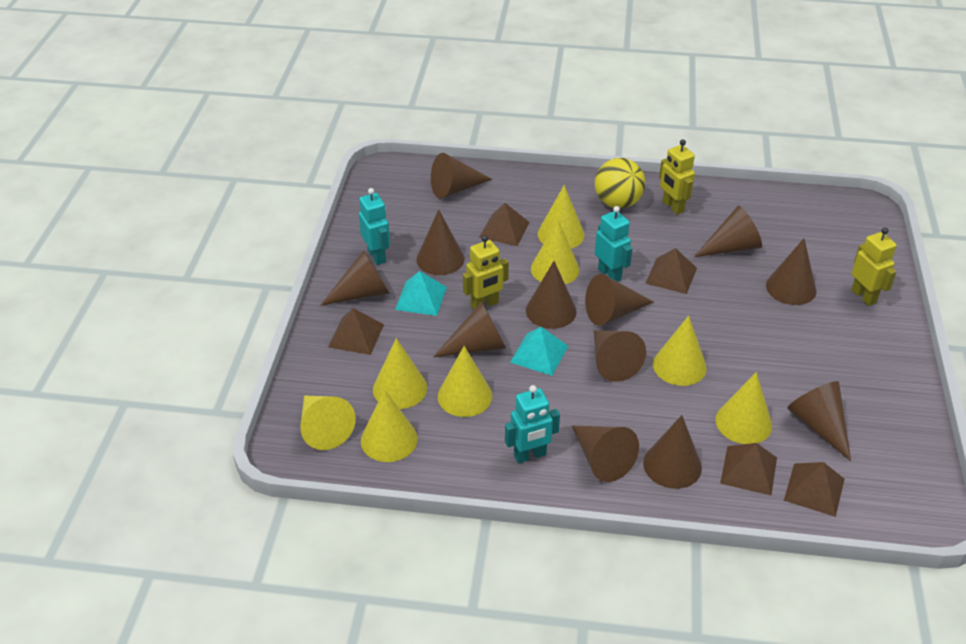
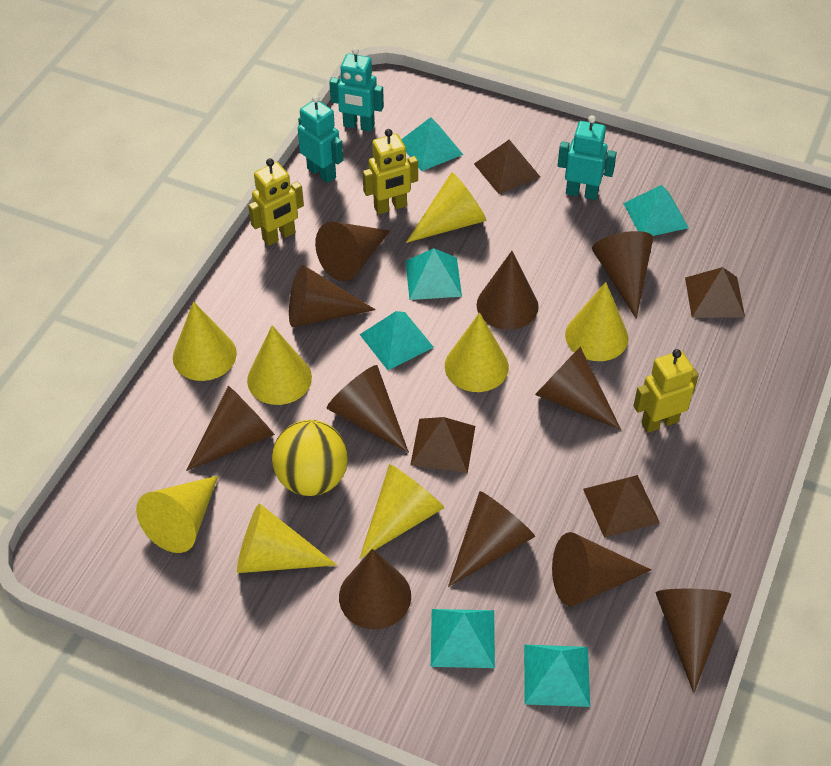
brown cone: [320,250,390,306] [416,209,465,275] [431,153,492,199] [433,302,506,357] [526,261,576,329] [572,426,639,482] [585,274,654,326] [594,330,646,382] [643,415,702,489] [694,206,762,257] [766,238,816,305] [787,381,851,461] = 12 -> [186,386,275,471] [289,265,376,327] [315,221,390,281] [327,365,409,453] [339,549,411,629] [448,491,535,587] [477,251,539,330] [535,347,621,430] [552,532,651,607] [592,231,653,319] [655,589,731,693] = 11
brown pyramid: [328,308,384,355] [479,203,530,246] [645,248,697,294] [720,443,777,495] [784,462,844,517] = 5 -> [410,417,475,473] [474,140,540,194] [583,475,660,538] [685,267,745,318] = 4
turquoise pyramid: [395,271,447,316] [510,327,568,376] = 2 -> [359,311,434,370] [401,117,463,171] [406,248,462,300] [431,609,495,668] [524,645,590,707] [623,185,689,236] = 6

